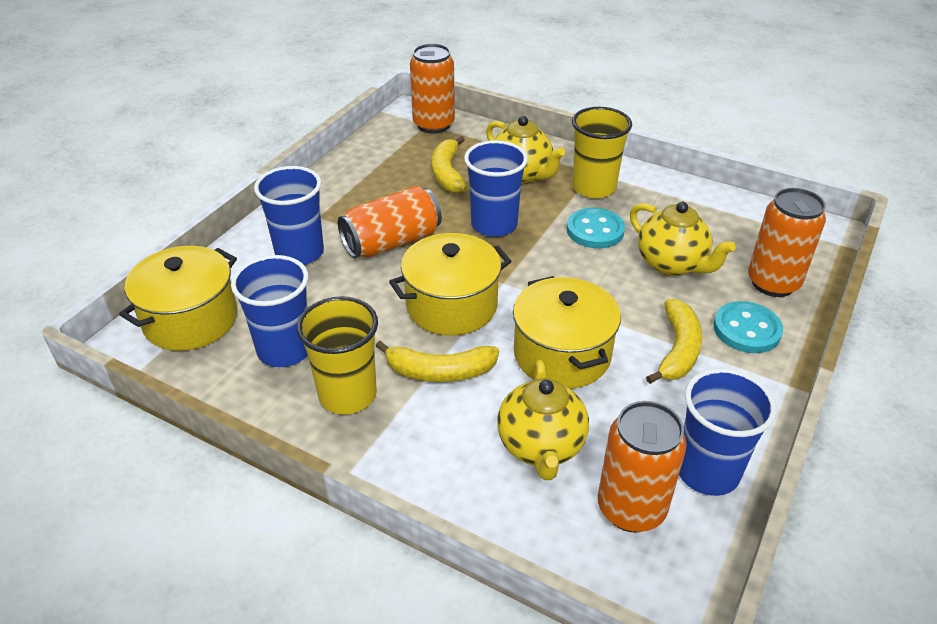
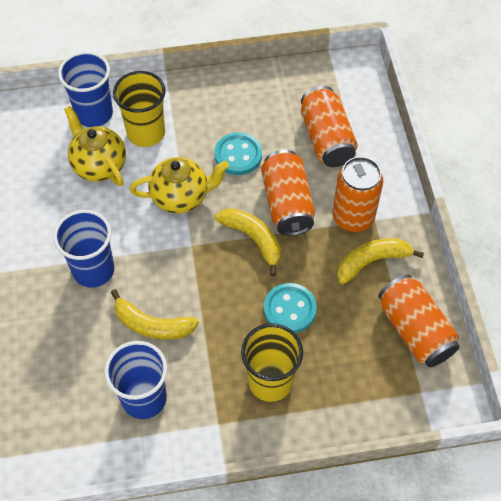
blue cup: [231,255,309,367] [254,166,324,265] [464,140,528,237] [679,368,776,496] = 4 -> [53,210,114,288] [58,51,113,127] [104,341,167,419] = 3
yellow pot: [119,246,238,351] [389,233,512,336] [513,276,621,389] = 3 -> none = 0
yellow teapot: [486,116,565,184] [497,360,589,480] [630,202,736,276] = 3 -> [64,106,126,186] [130,157,229,214] = 2

